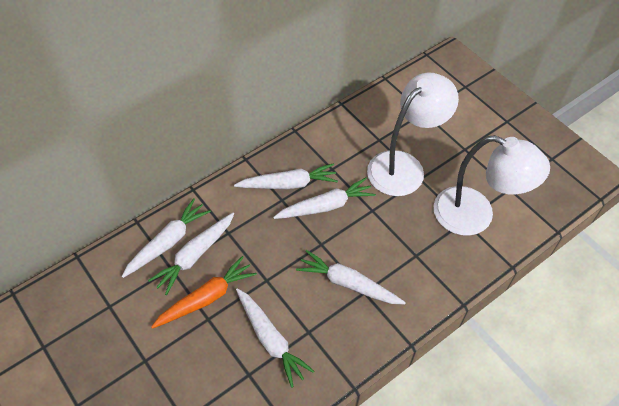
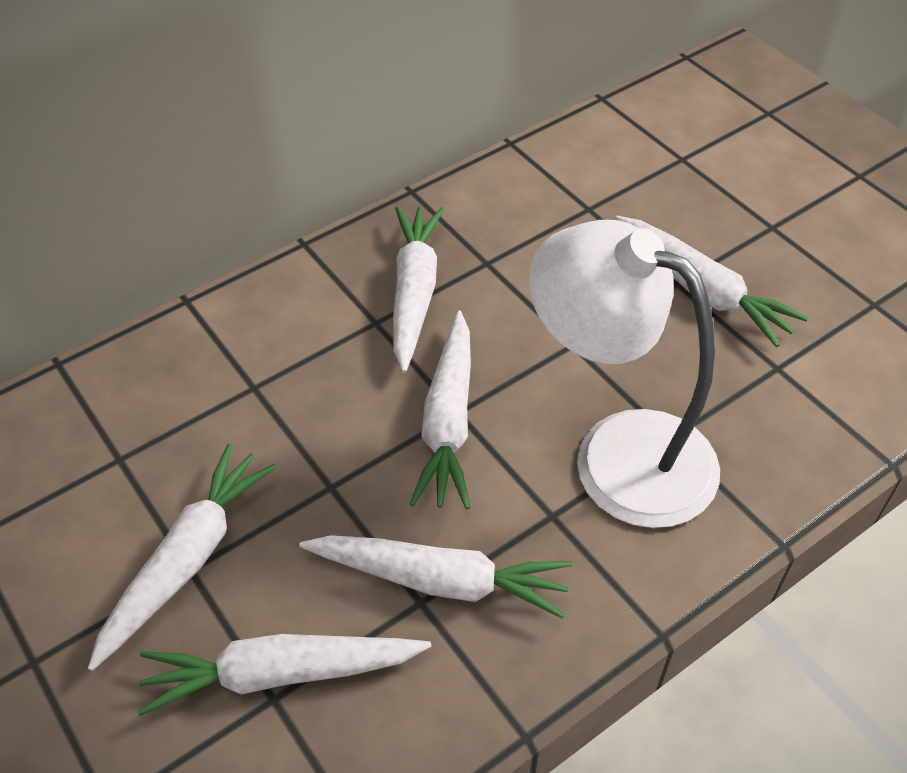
orange carrot: [151,256,257,329] = 1 -> none = 0
white lamp: [367,72,459,196] [434,135,550,236] = 2 -> [529,220,720,528] = 1

